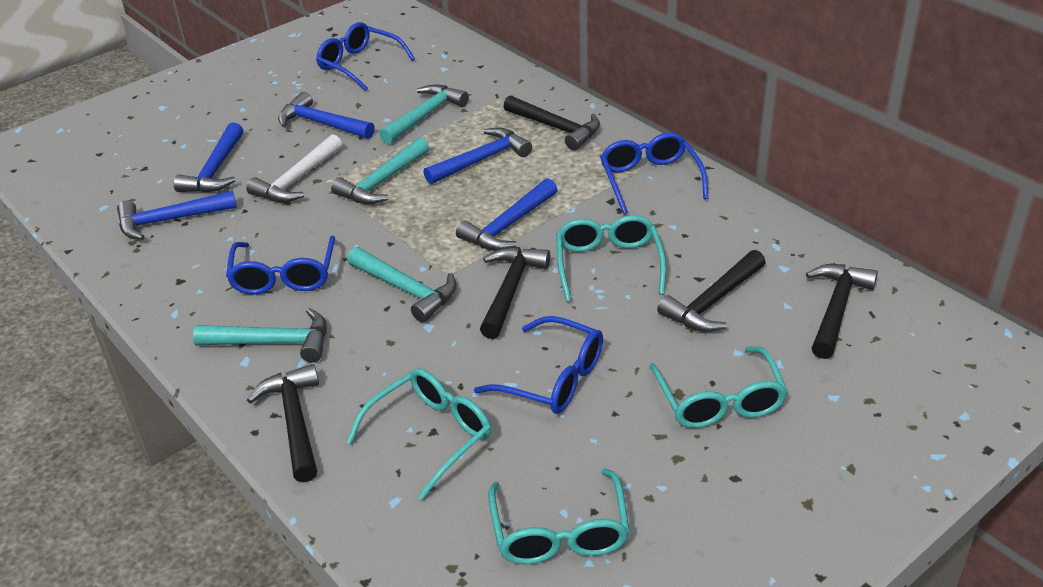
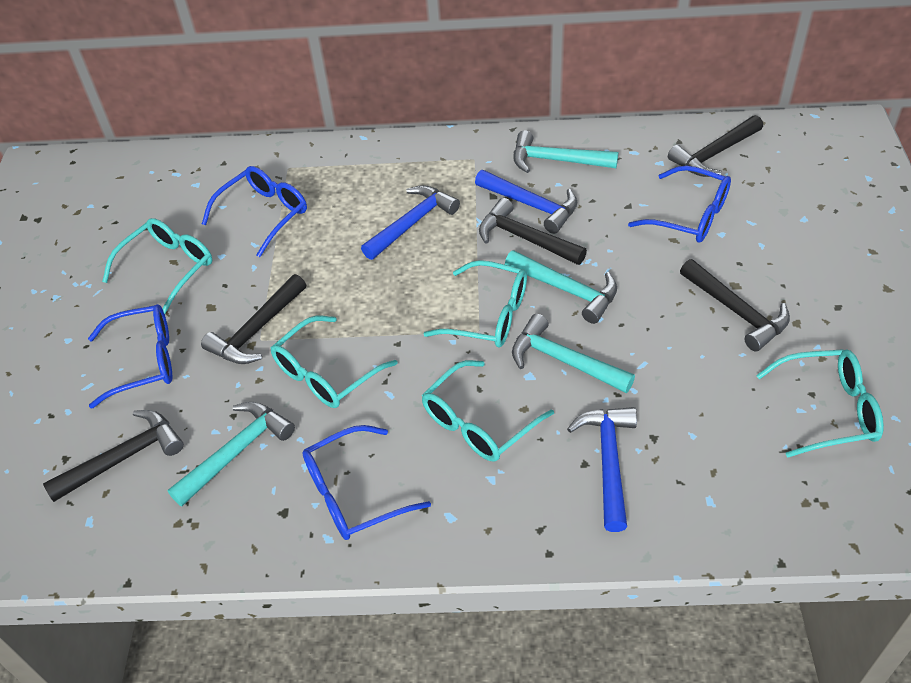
blue hammer: [117,191,237,240] [174,123,243,193] [278,92,375,139] [424,128,532,184] [456,178,558,251] = 5 -> [361,185,460,260] [475,170,577,234] [567,407,637,532] = 3
turquoise glasses: [346,368,491,500] [488,468,630,565] [556,215,666,302] [649,346,788,428] = 4 -> [102,218,213,314] [271,316,398,408] [422,360,554,462] [424,260,527,347] [756,349,884,458] = 5
white hammer: [246,134,342,202] = 1 -> none = 0

